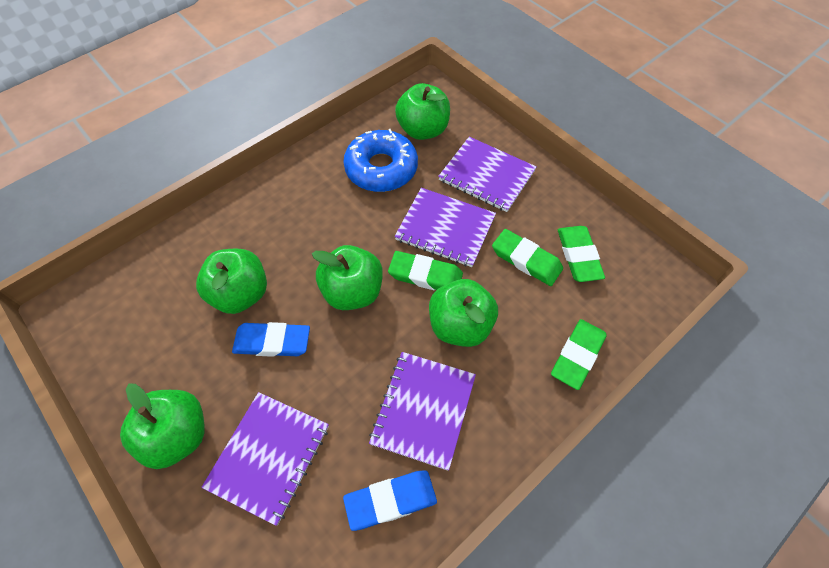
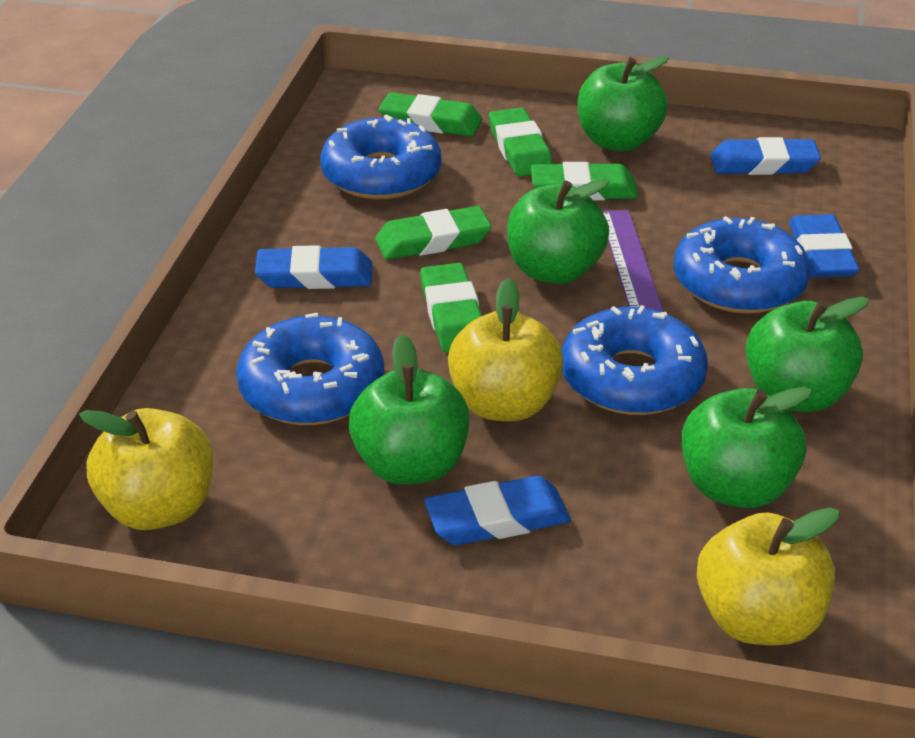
blue donut: [343,129,418,192] = 1 -> [236,313,384,425] [320,115,441,200] [562,305,708,415] [674,216,811,314] = 4
blue eraser: [232,322,310,357] [343,470,437,531] = 2 -> [255,245,372,289] [424,476,571,545] [710,137,821,175] [789,214,860,278] = 4
green eraser: [388,251,463,290] [492,229,563,286] [551,319,607,390] [558,226,605,282] = 4 -> [375,206,492,260] [379,92,482,136] [420,263,482,353] [489,108,553,176] [531,162,638,200] = 5
purple notebook: [201,392,329,526] [369,352,476,471] [395,188,496,267] [438,137,536,212] = 4 -> none = 0
purple ruler: none = 0 -> [602,210,664,312] = 1
yellow apple: none = 0 -> [79,408,213,530] [448,278,564,421] [697,507,840,645] = 3

